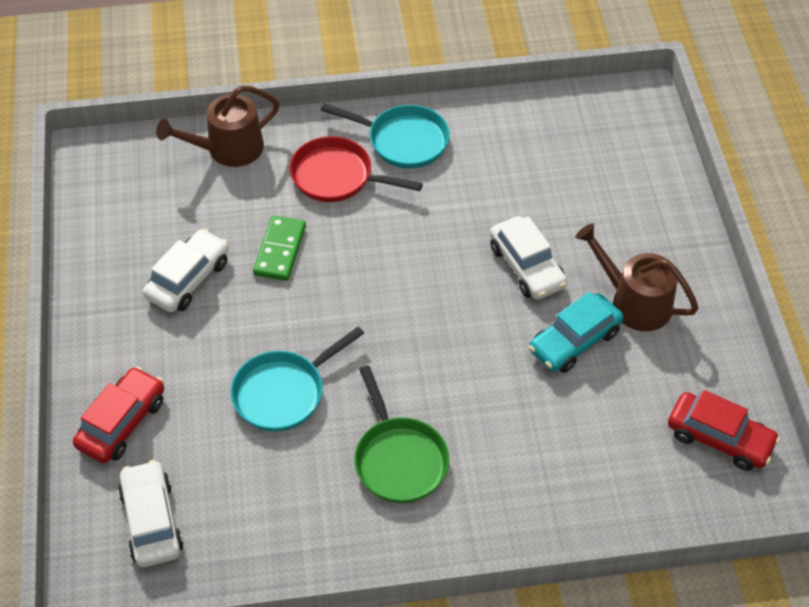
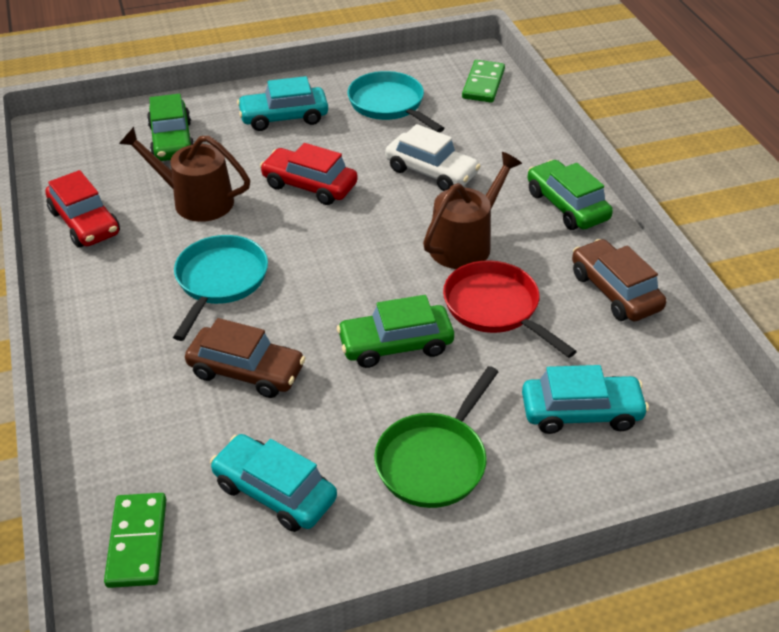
brown car: none = 0 -> [185,318,305,398] [572,239,666,321] = 2
green car: none = 0 -> [147,94,194,161] [337,295,454,368] [527,160,613,230] = 3
green domino: [253,216,306,281] = 1 -> [104,493,166,588] [462,60,505,103] = 2
turquoise car: [528,292,624,373] = 1 -> [210,434,337,532] [237,76,328,131] [522,365,649,434] = 3
white car: [118,460,184,567] [143,229,229,312] [490,216,567,300] = 3 -> [385,124,480,191] = 1

